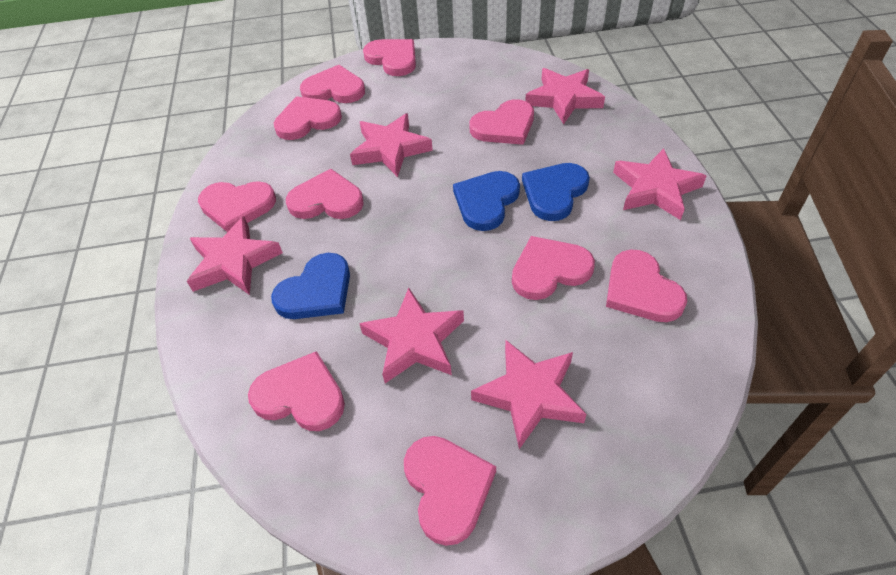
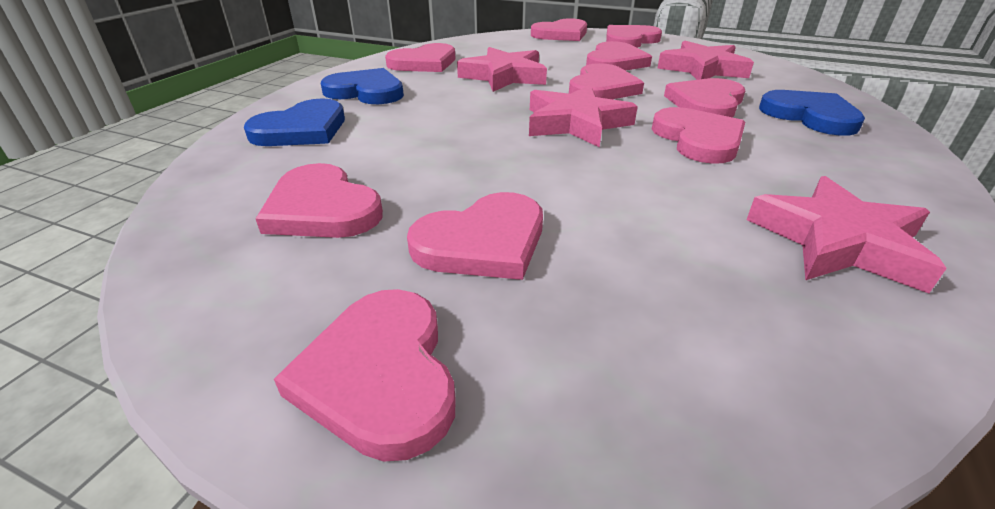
pink star: [187,216,283,295] [350,113,433,177] [359,288,464,383] [471,340,587,449] [525,68,605,124] [613,148,707,220] = 6 -> [457,47,547,92] [529,85,638,148] [658,41,754,80] [746,176,947,293] = 4

